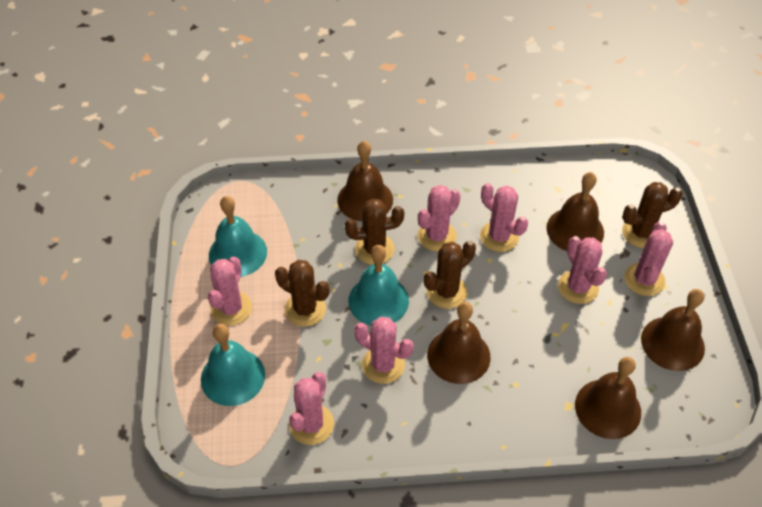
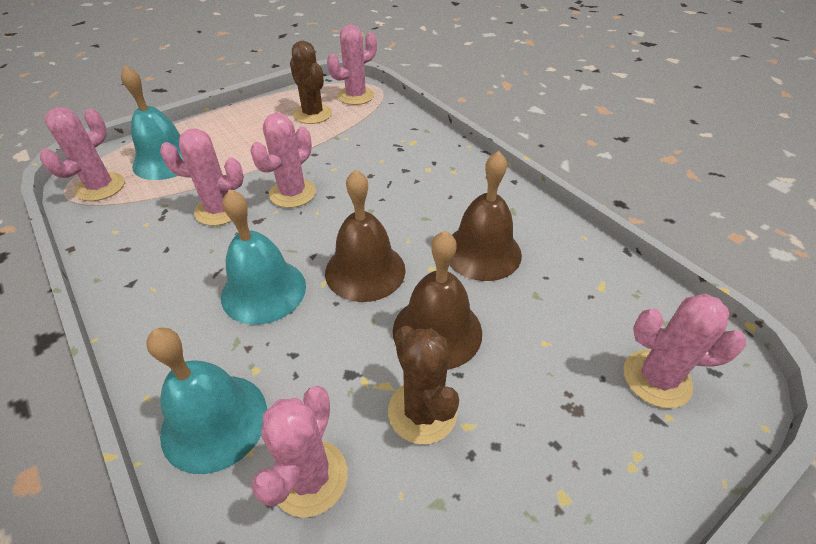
brown bell: [337,141,393,222] [427,302,490,384] [546,172,604,251] [575,357,641,439] [641,289,705,371] = 5 -> [325,169,406,302] [393,231,482,370] [450,151,522,281] = 3
brown cactus: [275,260,330,327] [345,198,404,265] [424,241,476,309] [622,182,683,248] = 4 -> [290,41,332,124] [388,326,459,444] = 2
pink cactus: [208,256,252,326] [289,372,334,445] [354,317,414,384] [418,185,461,251] [480,183,528,252] [558,236,607,304] [624,221,673,296] = 7 -> [40,107,125,201] [160,128,244,226] [250,113,316,208] [251,386,348,518] [327,25,377,105] [623,294,746,408] = 6

